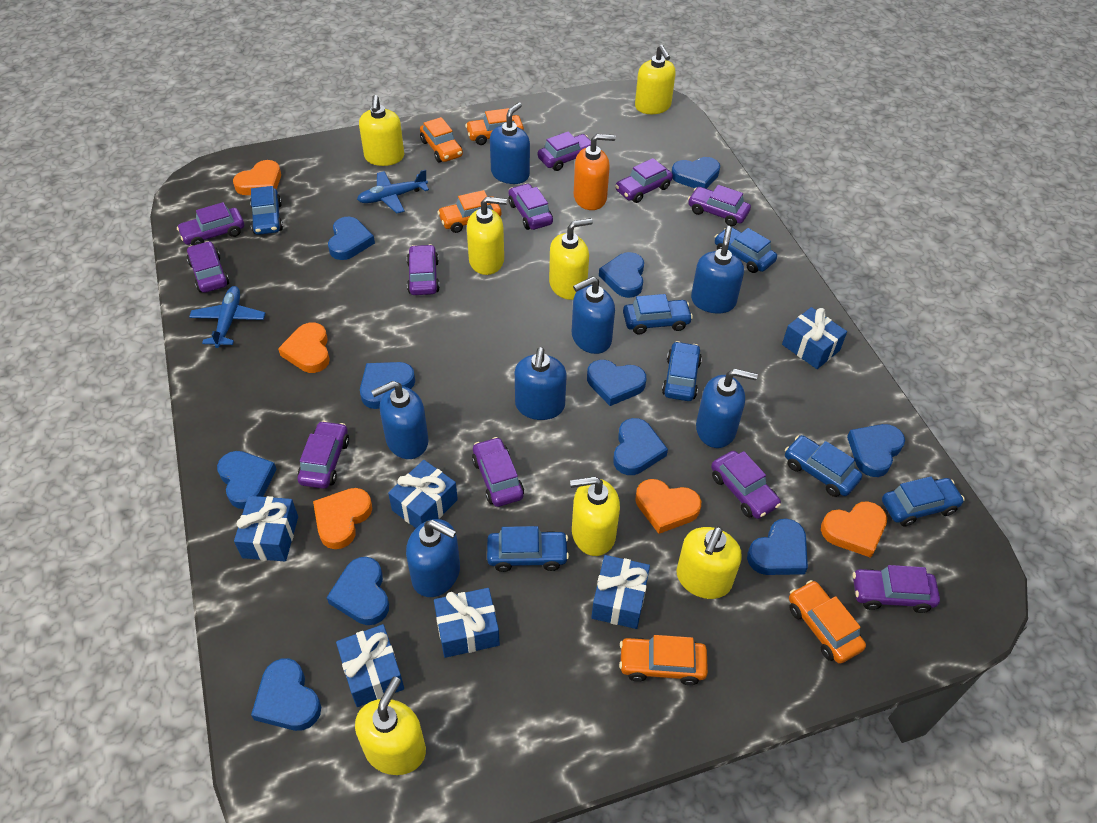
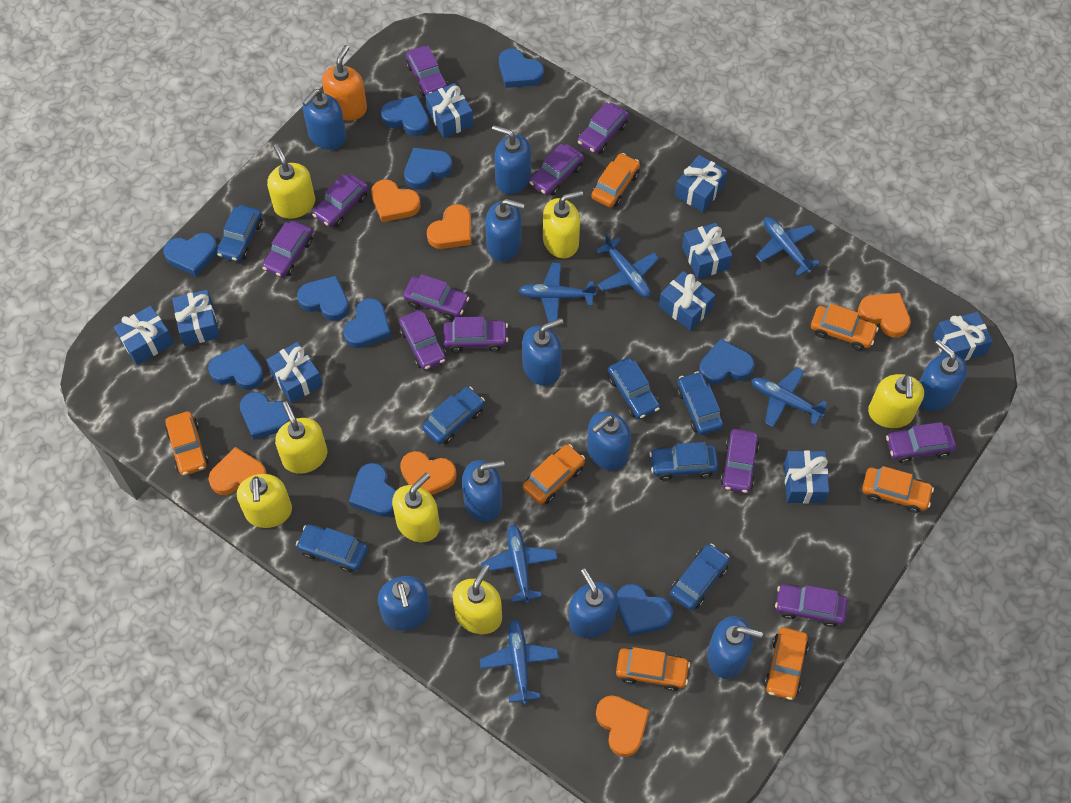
blue gift: [234,496,298,561] [336,624,404,707] [388,460,458,528] [434,588,500,658] [591,555,650,629] [782,307,847,369] = 6 -> [114,306,174,365] [172,290,220,346] [266,342,322,403] [425,83,473,138] [659,271,715,331] [675,155,727,212] [682,223,732,279] [784,450,829,504] [933,312,993,361] = 9
blue plane: [189,286,265,348] [357,169,429,213] = 2 -> [480,620,559,704] [481,524,558,604] [518,263,597,322] [596,233,659,297] [751,368,828,427] [756,217,820,276] = 6
blue soap dispenser: [371,381,429,459] [406,519,460,597] [490,102,530,184] [515,347,567,420] [572,276,615,354] [691,226,744,314] [696,369,758,448] = 7 -> [302,89,346,150] [378,576,431,631] [462,460,505,522] [485,199,525,261] [492,125,531,194] [522,318,563,386] [569,569,618,638] [587,411,631,470] [707,616,763,679] [919,340,967,411] = 10
orange car: [420,117,463,163] [437,190,501,233] [465,108,524,145] [619,635,708,685] [789,580,866,664] = 5 -> [165,411,209,476] [522,444,585,504] [591,153,640,208] [616,647,690,691] [764,627,809,700] [811,304,879,350] [862,466,934,513] = 7
orange heart: [233,160,281,195] [278,323,330,373] [313,488,372,549] [635,479,701,534] [821,501,887,558] = 5 -> [208,447,267,495] [371,179,421,222] [400,451,457,495] [427,204,471,249] [596,695,649,757] [858,293,911,338] = 6

